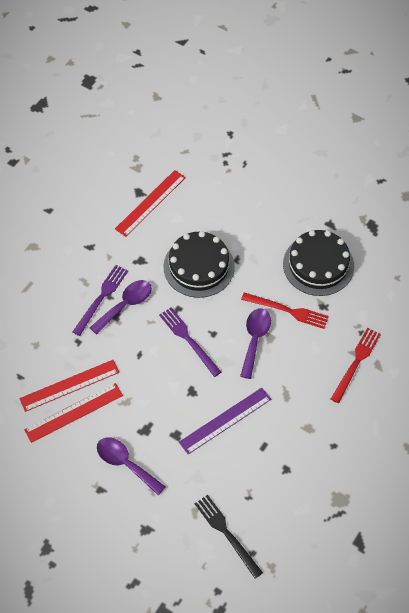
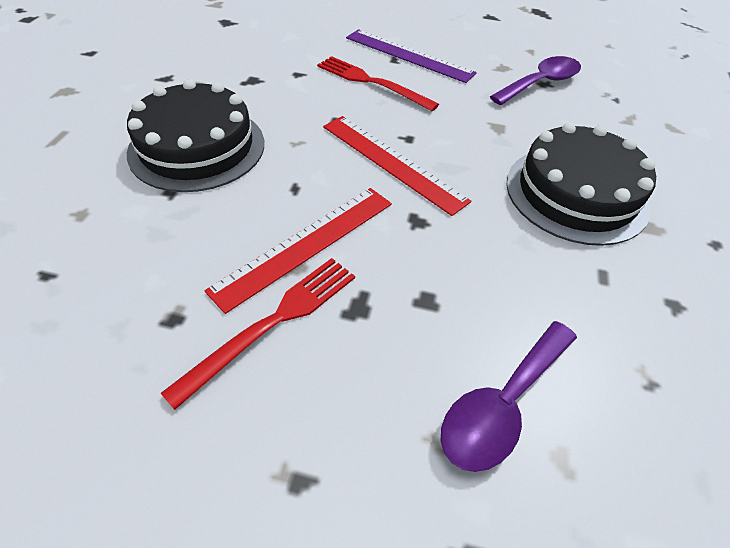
black fork: [195,495,263,579] = 1 -> none = 0
purple fork: [73,265,128,336] [159,307,221,377] = 2 -> none = 0
purple spoon: [90,280,152,335] [97,437,166,495] [240,309,271,379] = 3 -> [441,321,577,472] [490,56,581,105] = 2
red ruler: [19,360,119,412] [24,383,123,443] [115,170,186,237] = 3 -> [204,188,392,314] [323,116,471,216] = 2

